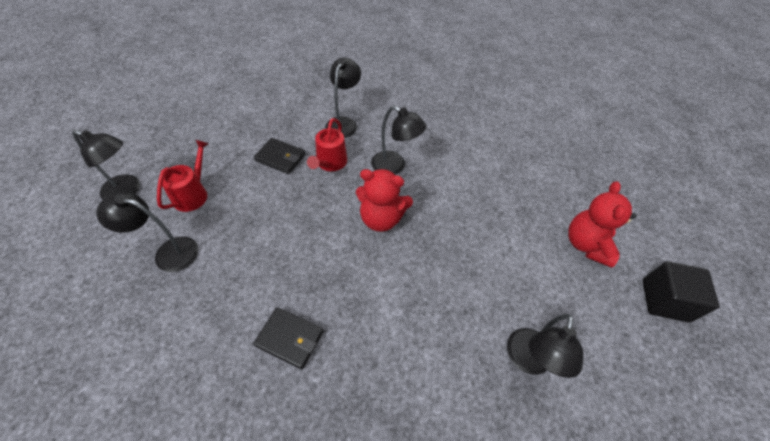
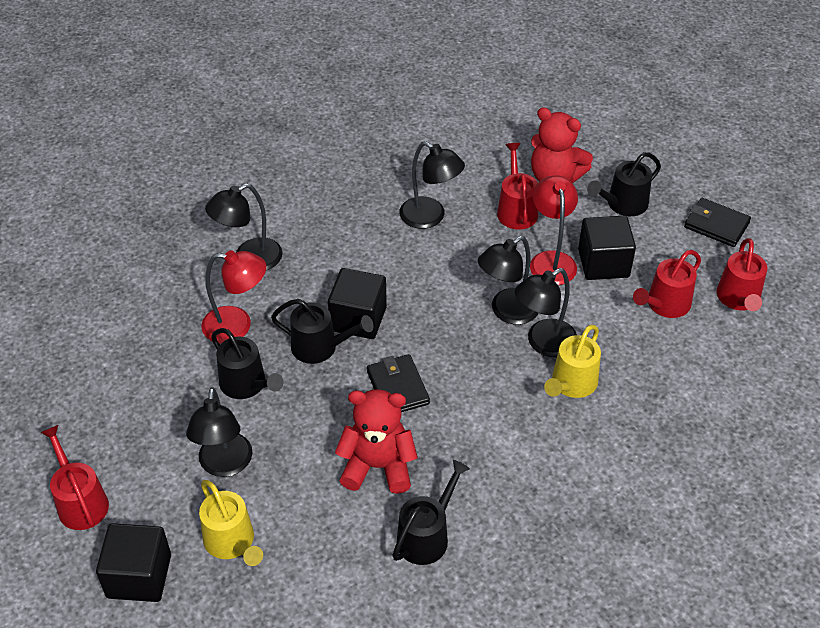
black cube: [642,261,720,323] = 1 -> [96,523,171,602] [328,268,387,339] [578,216,636,280] = 3
black watering can: none = 0 -> [211,328,284,399] [271,299,373,364] [392,460,470,565] [587,152,661,216] = 4
red lamp: none = 0 -> [201,250,266,343] [530,175,578,285] = 2
red watering can: [157,140,209,212] [307,118,347,171] = 2 -> [40,425,109,530] [497,143,538,230] [633,250,701,318] [716,238,767,311] = 4
yellow watering can: none = 0 -> [199,480,263,566] [544,325,601,398] = 2

